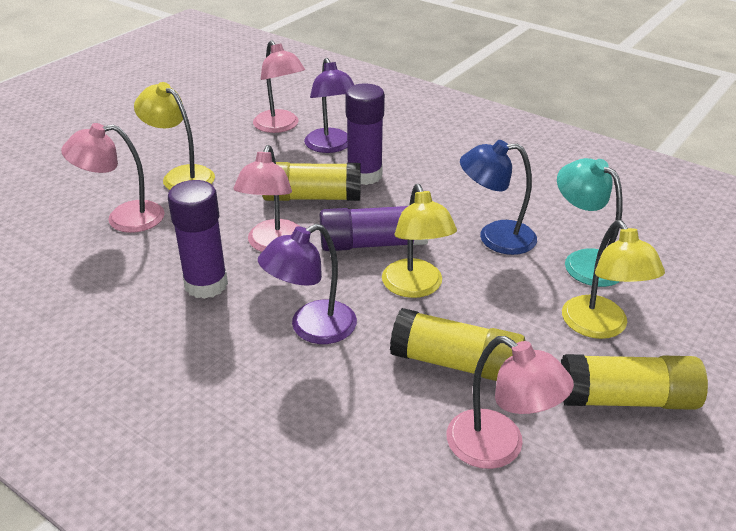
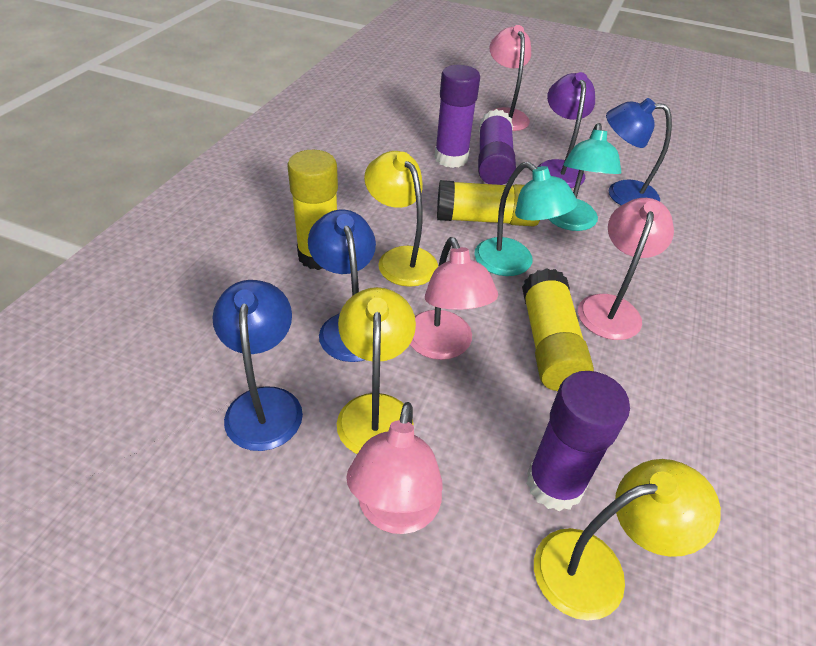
blue lamp: [460,140,537,255] = 1 -> [212,280,303,451] [308,209,376,362] [606,98,672,205] = 3
purple lamp: [258,224,357,344] [304,58,354,153] = 2 -> [537,72,595,188] = 1
turquoise lamp: [557,158,622,287] = 1 -> [474,162,578,276] [548,123,621,231] = 2

